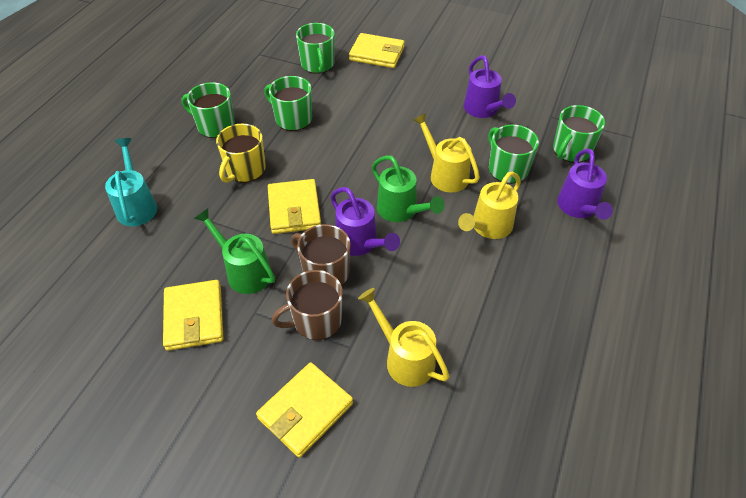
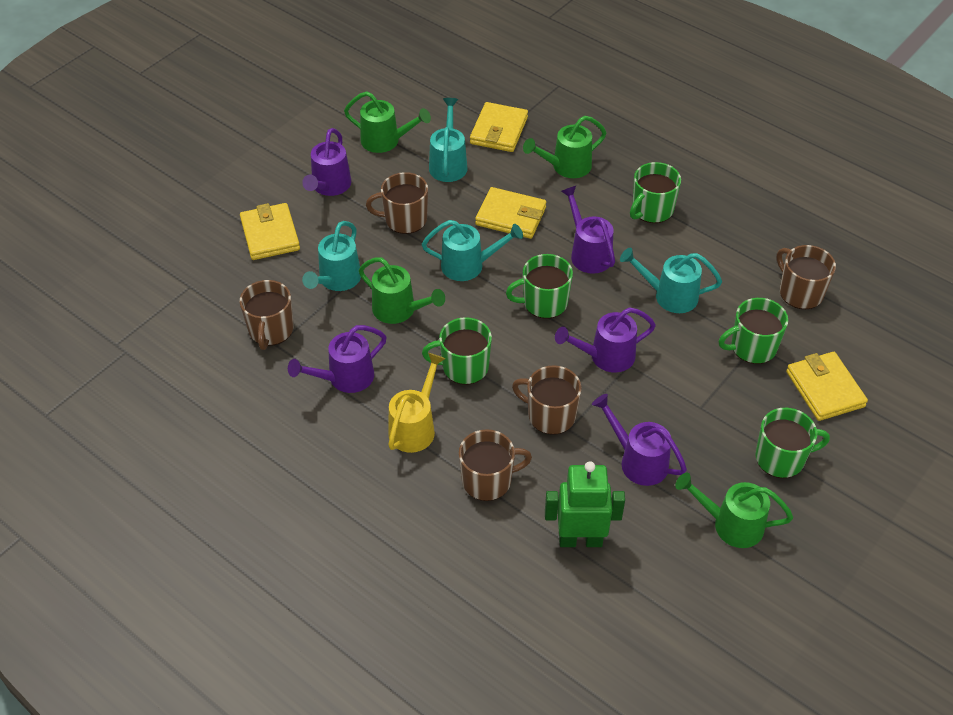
brown mug: [272,270,343,340] [291,224,350,286] = 2 -> [240,280,293,350] [366,172,428,234] [459,429,532,501] [512,365,582,435] [777,245,836,309] = 5
green robot: none = 0 -> [545,461,625,547] = 1
green watering can: [194,208,275,294] [372,155,444,222] = 2 -> [344,91,431,153] [359,257,445,324] [523,116,607,178] [675,472,793,548] = 4
purple watering can: [331,187,400,256] [464,55,516,118] [557,149,613,220] = 3 -> [288,325,387,393] [302,128,351,196] [555,307,656,373] [561,186,615,274] [592,394,687,486] = 5
turquoise watering can: [105,138,157,226] = 1 -> [302,221,361,291] [422,220,523,281] [429,98,468,182] [620,248,722,313] = 4
yellow mug: [216,124,266,183] = 1 -> none = 0
yellow watering can: [358,288,449,387] [413,113,480,193] [458,172,521,239] = 3 -> [388,353,446,453] = 1

